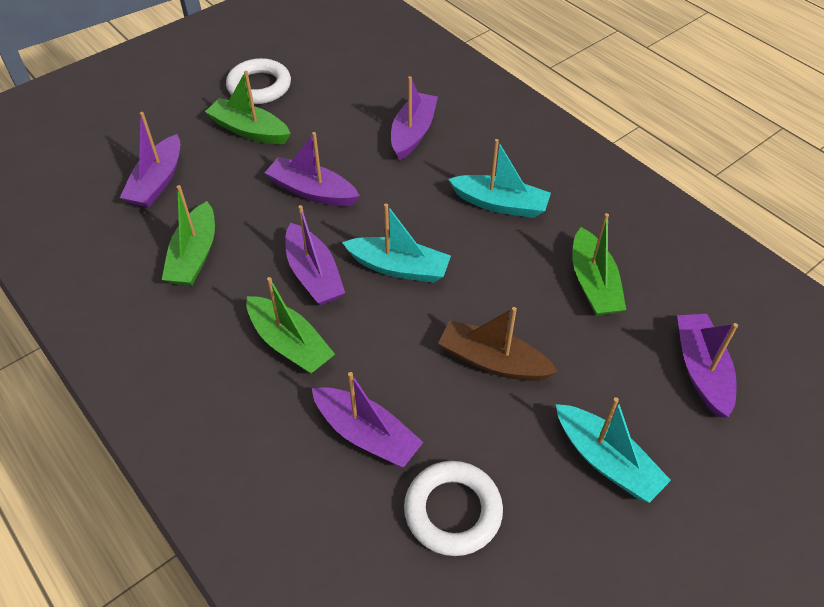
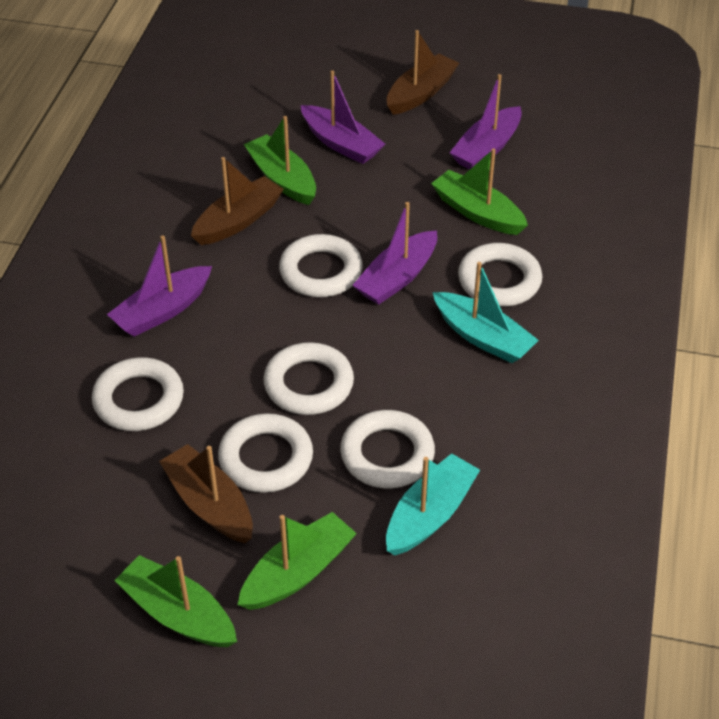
brown boat: [438,307,558,381] = 1 -> [159,444,253,543] [191,157,284,245] [387,30,459,115] = 3
purple boat: [120,112,180,208] [265,132,360,206] [285,205,345,305] [312,372,424,468] [391,76,438,160] [677,314,738,417] = 6 -> [107,235,212,336] [301,70,385,164] [352,202,437,305] [449,74,522,169] = 4
turquoise boat: [342,203,451,283] [448,139,551,218] [556,397,671,503] = 3 -> [386,453,480,555] [433,262,539,363] = 2
white ring: [226,58,291,104] [404,461,503,556] = 2 -> [92,357,184,431] [218,413,313,493] [263,342,354,415] [279,234,363,297] [340,410,435,488] [458,243,542,307] = 6

